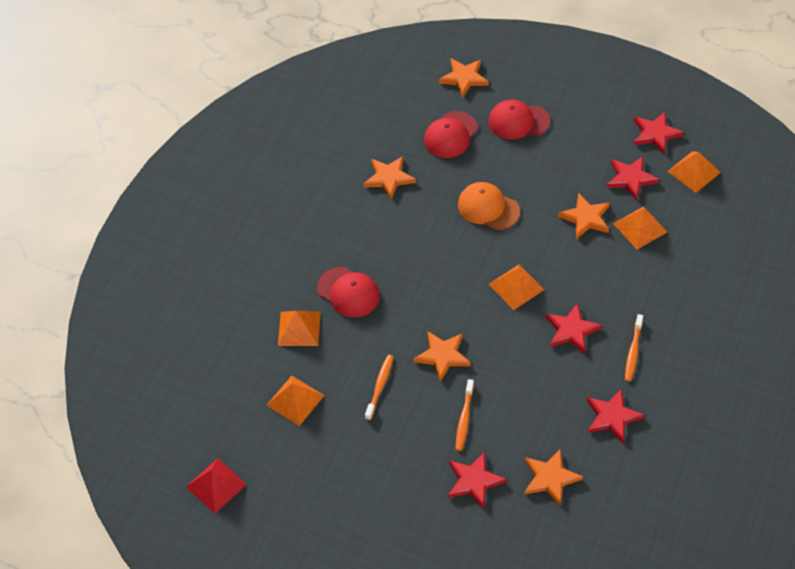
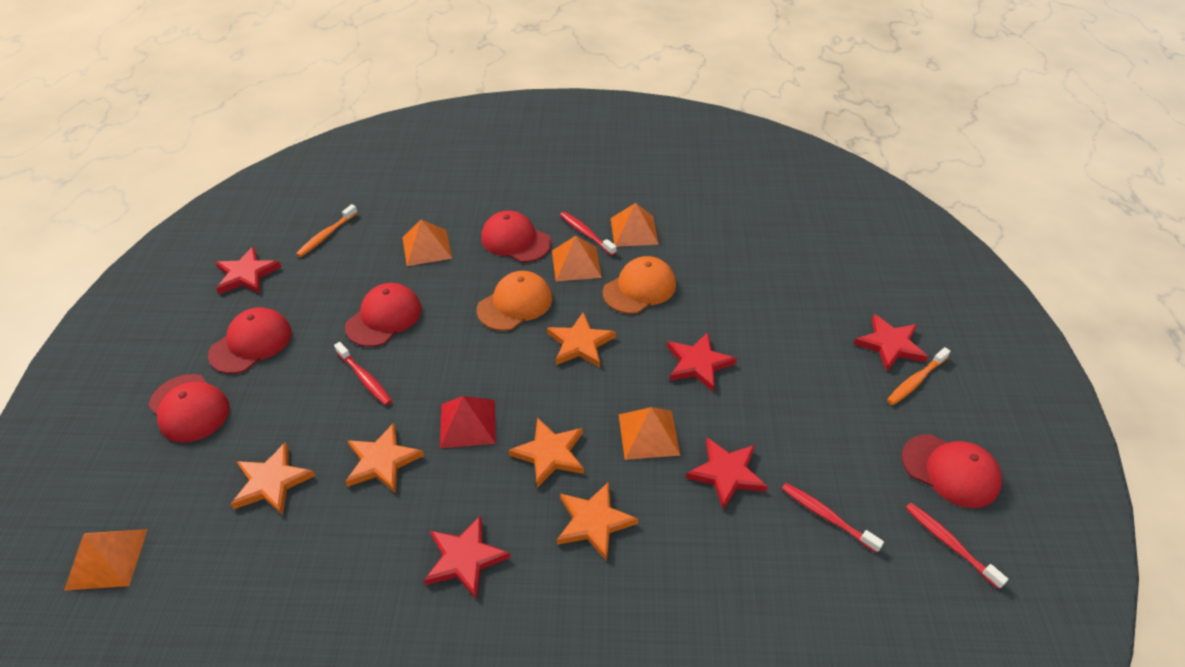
orange cap: [458,182,520,230] = 1 -> [477,271,552,331] [603,256,676,314] = 2
orange toothbrush: [365,355,393,420] [455,379,474,451] [625,314,643,382] = 3 -> [296,204,358,257] [887,347,951,405] = 2
red cap: [317,267,380,318] [424,111,478,158] [488,99,550,140] = 3 -> [148,374,230,443] [208,308,292,374] [345,283,422,347] [481,211,551,262] [901,434,1002,508] = 5
red toothbrush: none = 0 -> [334,342,392,405] [560,212,617,256] [782,483,884,553] [905,503,1008,589] = 4

